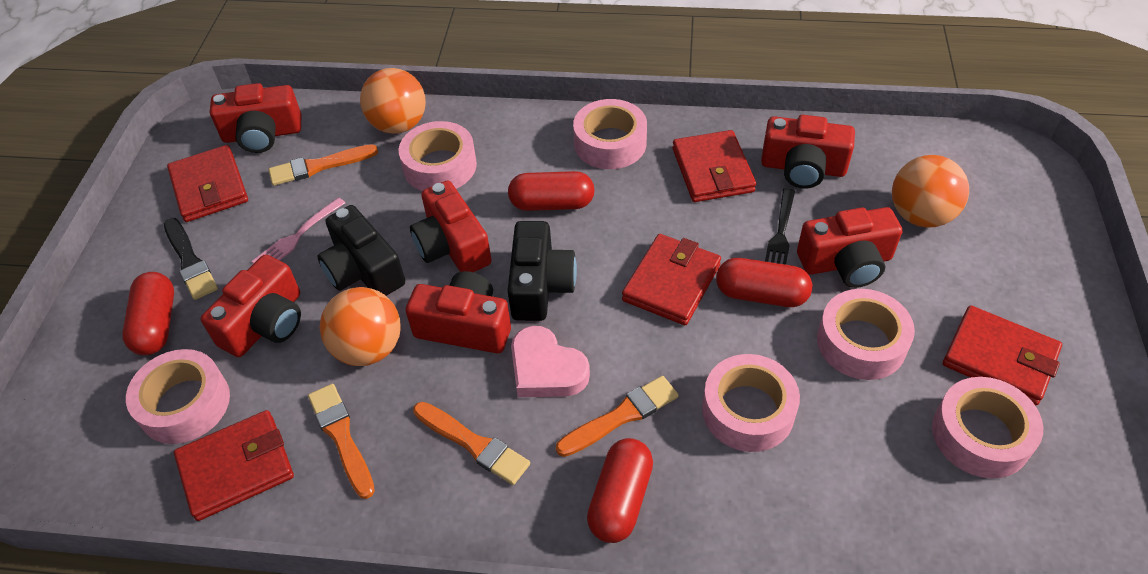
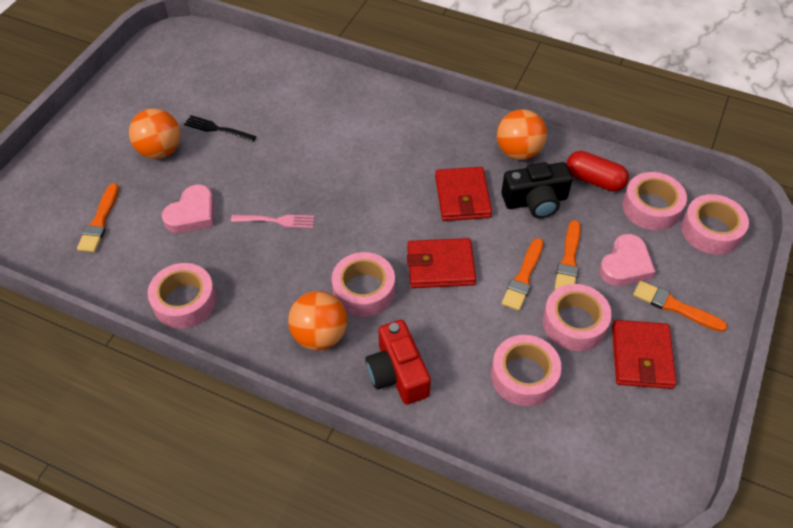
black brush: [164,218,218,300] = 1 -> none = 0
black camera: [318,205,405,296] [507,221,577,321] = 2 -> [501,162,573,218] = 1
pink heart: [511,326,590,397] = 1 -> [162,185,214,233] [599,234,656,286] = 2
red camera: [201,255,301,357] [210,83,302,153] [406,271,511,353] [410,181,492,272] [761,115,855,189] [797,207,902,288] = 6 -> [365,320,431,405] = 1
red capsule: [122,272,174,355] [508,171,595,211] [587,438,653,543] [716,258,812,307] = 4 -> [566,151,629,191] = 1
red wallet: [167,145,248,222] [174,410,294,521] [622,234,721,325] [672,130,756,202] [943,306,1062,405] = 5 -> [407,238,476,288] [435,167,492,221] [612,320,676,389] = 3

